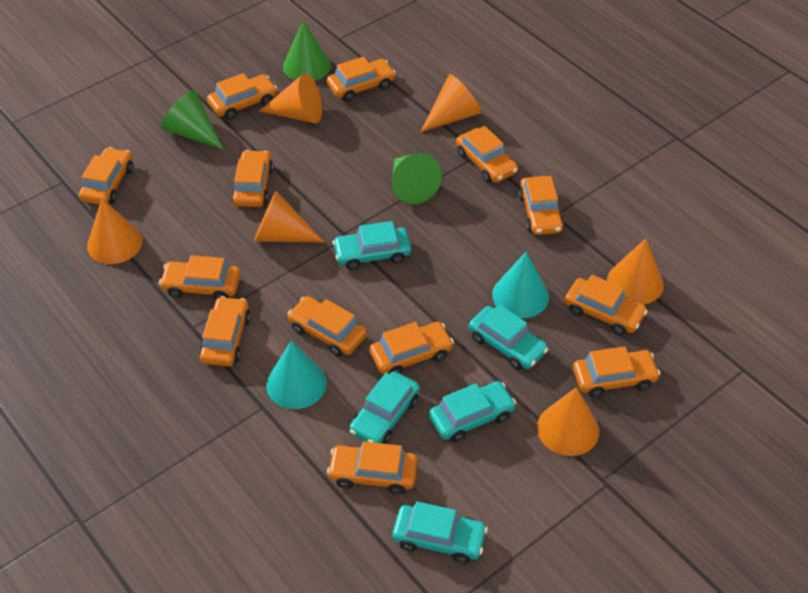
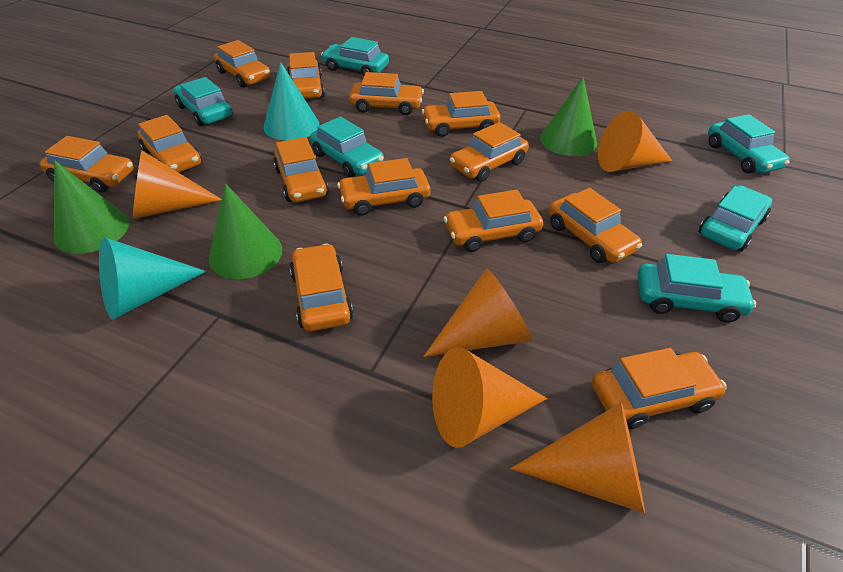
orange cone: [87,199,143,264] [254,191,324,242] [259,73,322,123] [420,74,482,132] [537,387,599,456] [607,238,664,305] = 6 -> [133,151,222,219] [423,268,532,357] [432,347,547,448] [510,402,645,513] [598,111,672,172] = 5
turquoise car: [333,221,411,270] [349,371,420,444] [392,501,488,564] [429,381,516,442] [469,304,549,370] = 5 -> [173,77,233,126] [310,116,384,177] [321,37,389,76] [637,254,756,323] [699,185,772,251] [708,114,789,173] = 6

